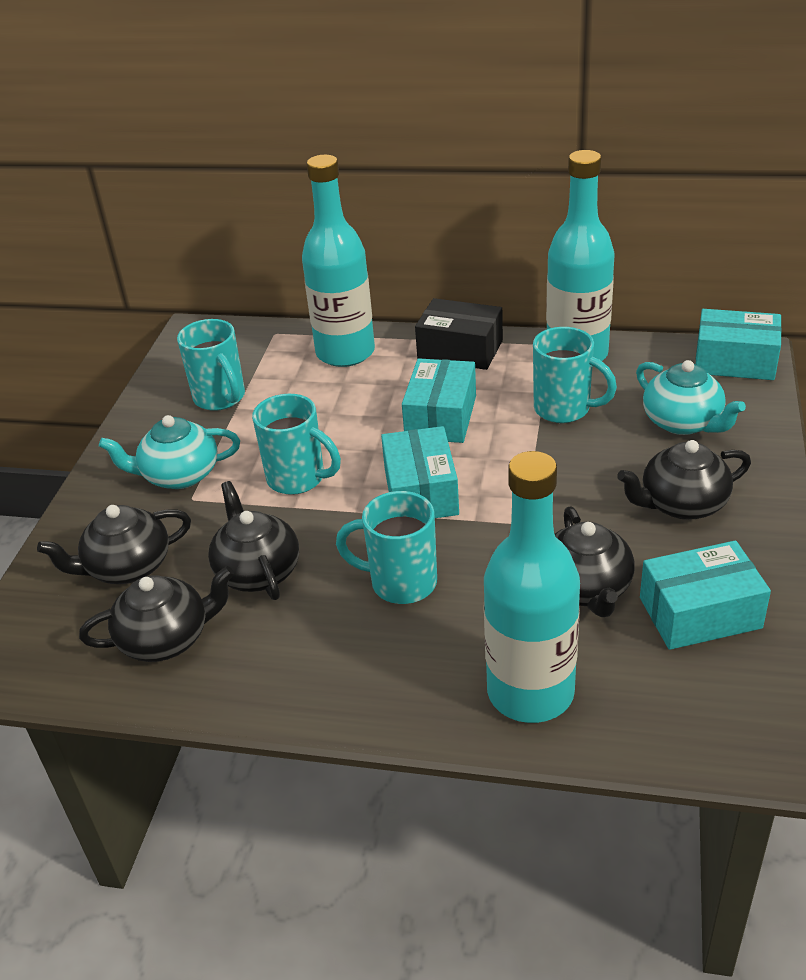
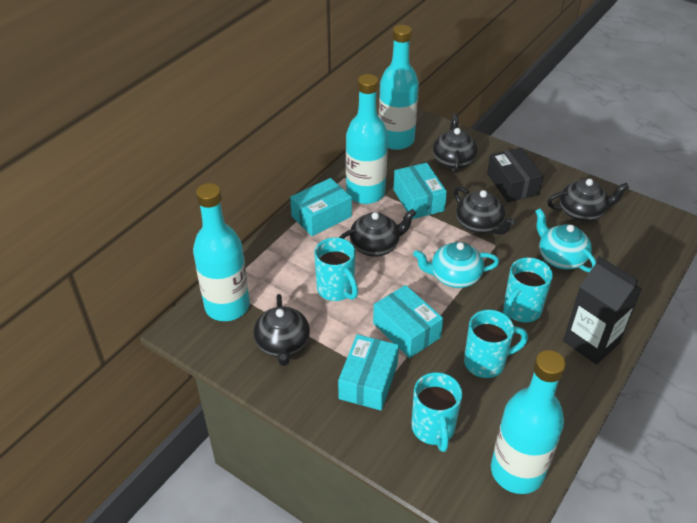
black carton: none = 0 -> [563,256,642,365] = 1
turquoise bottle: [302,155,375,367] [484,451,580,723] [546,150,615,361] = 3 -> [193,183,250,321] [346,74,388,204] [379,25,419,150] [491,350,566,494] = 4

